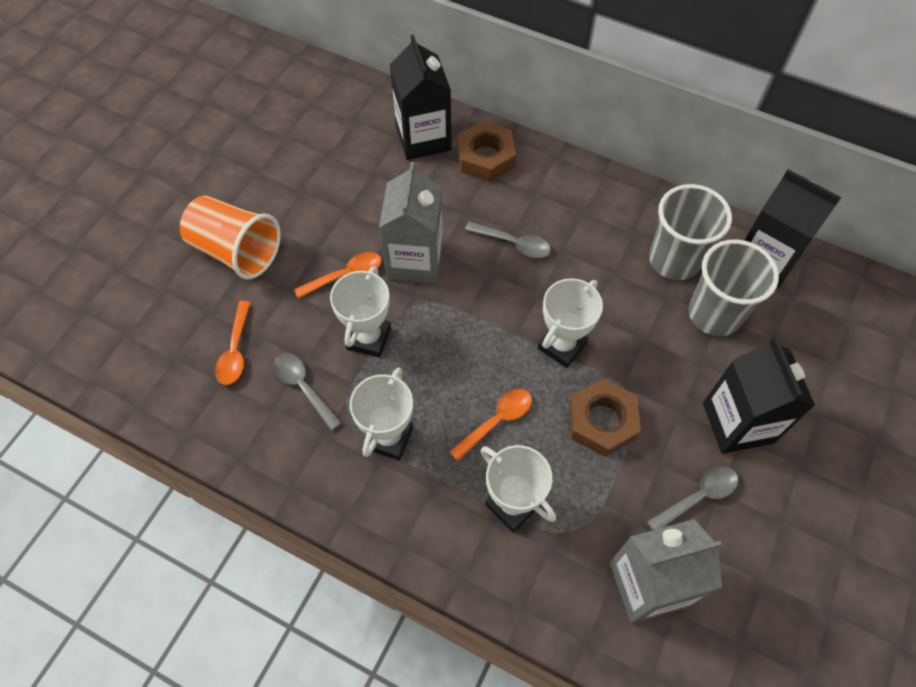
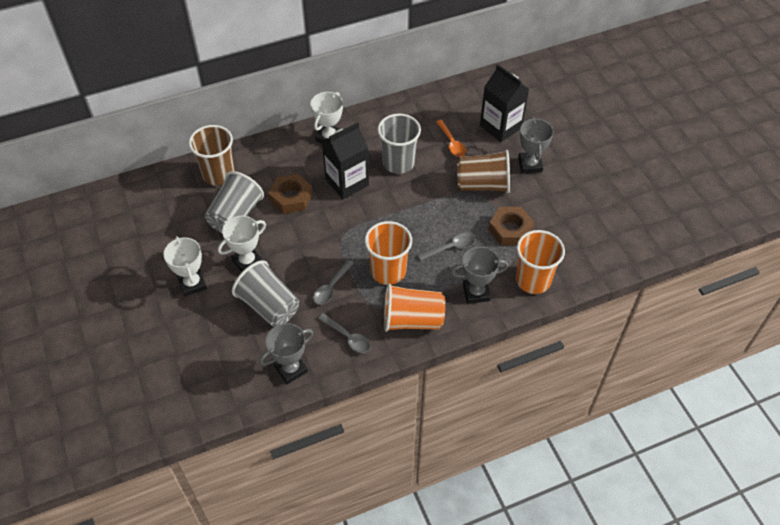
black carton: [390,34,451,160] [703,337,815,454] [744,169,841,289] = 3 -> [322,122,369,199] [480,64,529,142] = 2
brown cup: none = 0 -> [189,125,235,186] [457,150,510,193] = 2
grey carton: [379,162,443,284] [610,519,722,624] = 2 -> none = 0
grey cup: [649,184,732,280] [688,239,779,336] = 2 -> [205,171,264,233] [232,260,299,327] [377,114,421,174] = 3
grey trophy: none = 0 -> [260,323,313,384] [451,246,509,304] [518,117,554,173] = 3
orange cup: [180,196,281,279] = 1 -> [365,221,412,285] [384,283,445,332] [516,230,565,294] = 3
orange spoon: [215,301,251,385] [294,252,382,299] [449,389,532,461] = 3 -> [436,120,466,157] = 1
white trophy: [330,266,391,358] [349,368,413,460] [481,445,556,532] [538,278,603,368] = 4 -> [163,236,207,296] [218,216,266,272] [310,92,343,144] = 3

